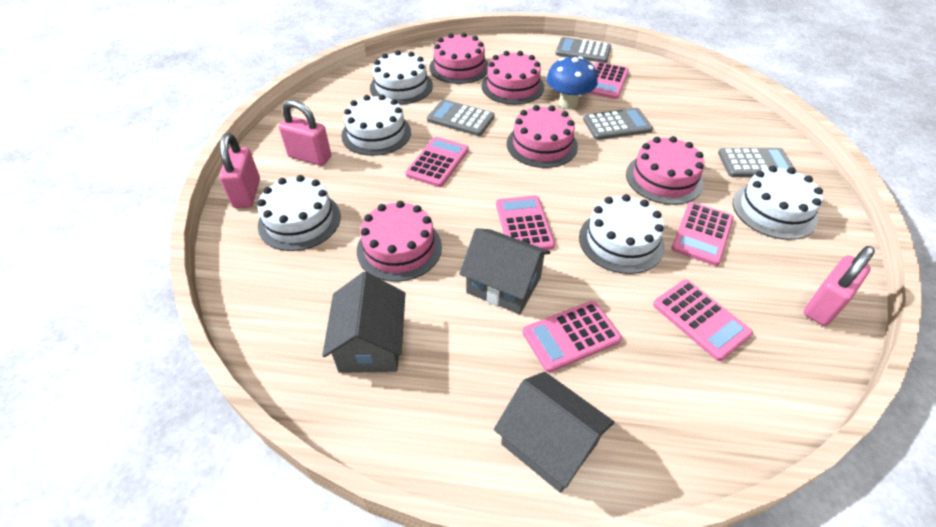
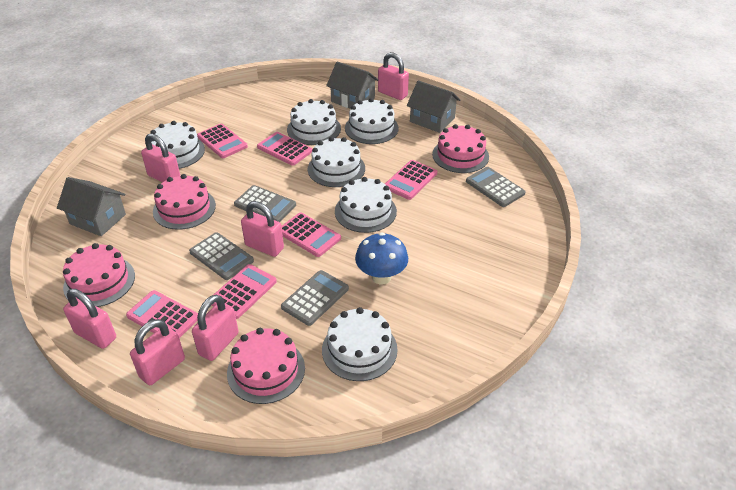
pink cake: [357,201,442,282] [429,33,488,84] [482,51,544,105] [507,105,578,168] [626,136,705,205] = 5 -> [63,243,135,307] [153,174,216,230] [227,328,305,404] [432,124,489,173] = 4
pink padlock: [219,133,260,208] [279,100,331,166] [803,246,875,326] = 3 -> [63,289,116,349] [130,319,185,385] [141,133,180,182] [192,294,239,361] [241,201,284,257] [378,52,409,100] = 6
white cake: [257,175,341,251] [341,94,411,156] [370,50,433,105] [579,194,665,274] [733,166,823,240] = 5 -> [150,121,205,169] [287,99,341,145] [308,137,365,187] [322,307,398,381] [335,177,397,233] [345,98,399,144] = 6

